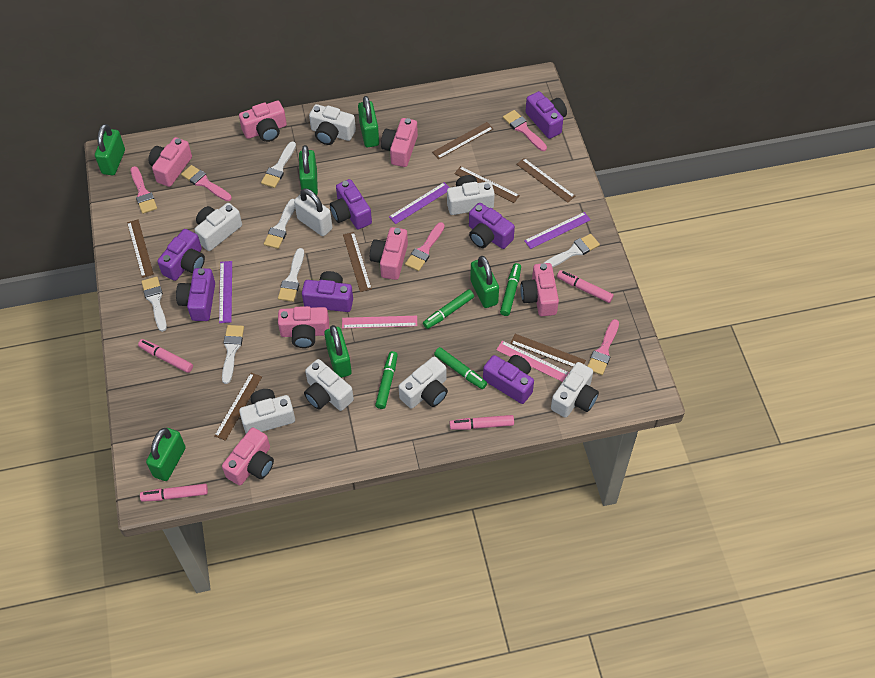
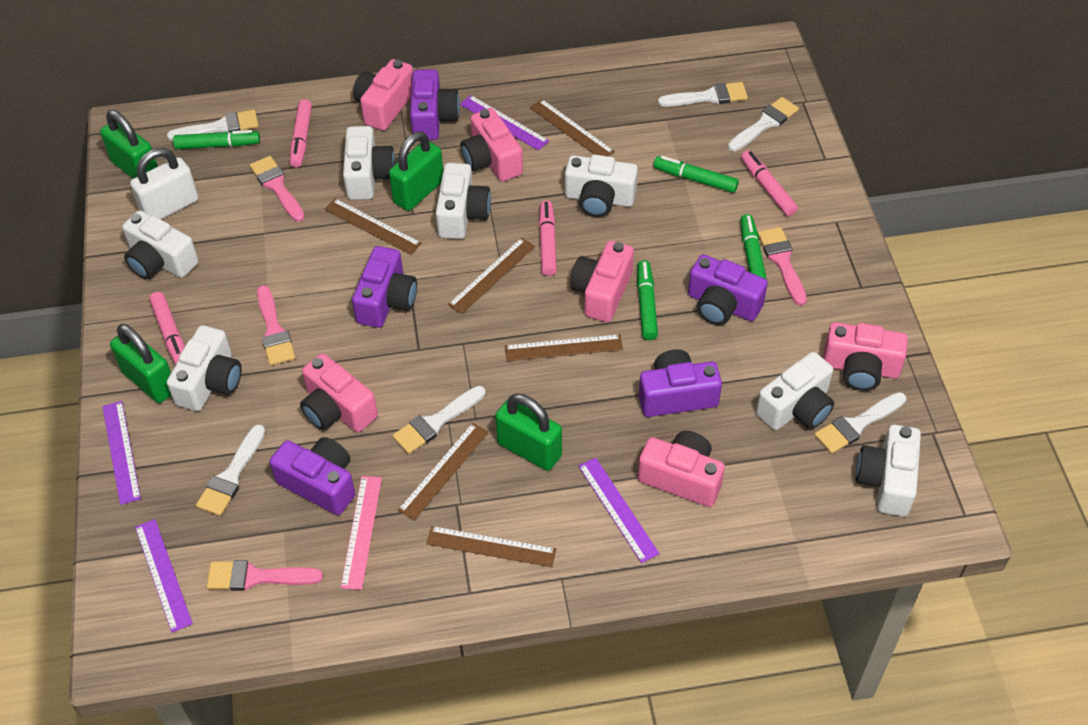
brown ruler: [127,219,154,278] [214,373,262,441] [343,232,372,292] [432,122,494,159] [454,166,520,203] [510,334,586,367] [516,158,575,203] = 7 -> [324,198,422,255] [398,423,489,520] [426,526,556,567] [448,237,535,314] [505,334,623,361] [530,99,615,156] = 6
green padlock: [95,124,125,175] [146,428,186,481] [299,145,318,195] [324,325,352,378] [358,96,379,147] [470,256,499,308] = 6 -> [100,110,158,179] [110,324,171,403] [389,131,443,211] [495,394,562,471] = 4
pink brush: [131,166,157,214] [181,165,232,201] [405,222,445,271] [503,110,547,151] [588,319,619,375] = 5 -> [207,560,323,591] [249,156,305,222] [257,285,295,366] [758,227,807,305] = 4
pink camera: [148,137,192,187] [222,427,274,485] [239,101,287,142] [278,306,329,348] [370,227,408,280] [381,118,418,167] [520,263,559,316] = 7 -> [300,353,378,432] [353,59,413,131] [461,108,523,182] [570,241,634,322] [638,431,725,507] [823,322,908,391] = 6
pink ruler: [342,316,417,329] [496,341,569,382] = 2 -> [341,476,382,590] = 1
purple camera: [157,229,205,281] [176,268,215,321] [302,271,353,312] [330,179,372,229] [469,203,515,249] [483,355,534,404] [525,91,567,139] = 7 -> [270,437,355,515] [352,246,417,328] [410,69,460,140] [639,349,722,417] [688,254,768,325] = 5
purple ruler: [219,261,232,323] [389,182,450,224] [524,212,591,249] = 3 -> [102,401,141,505] [135,519,193,633] [460,95,549,151] [578,458,660,563] = 4

